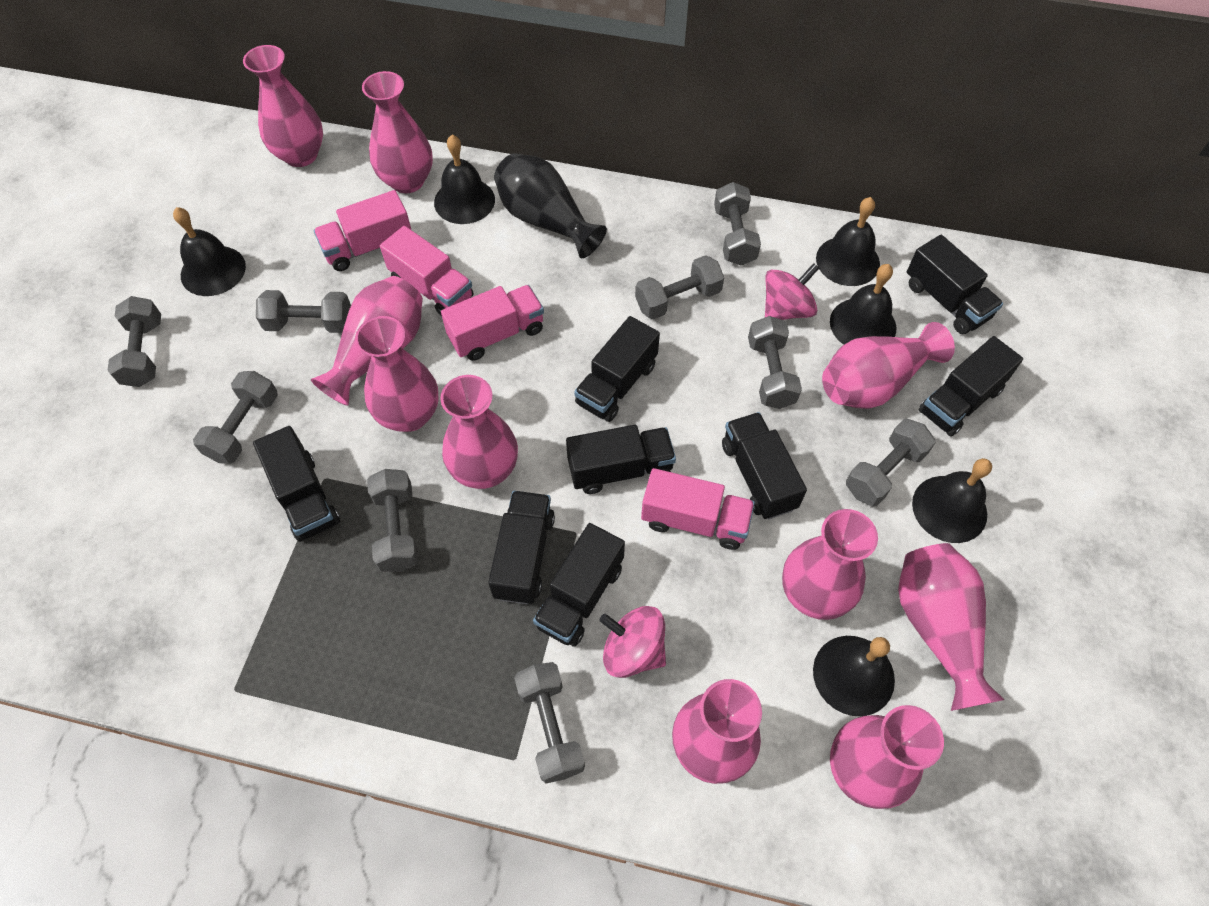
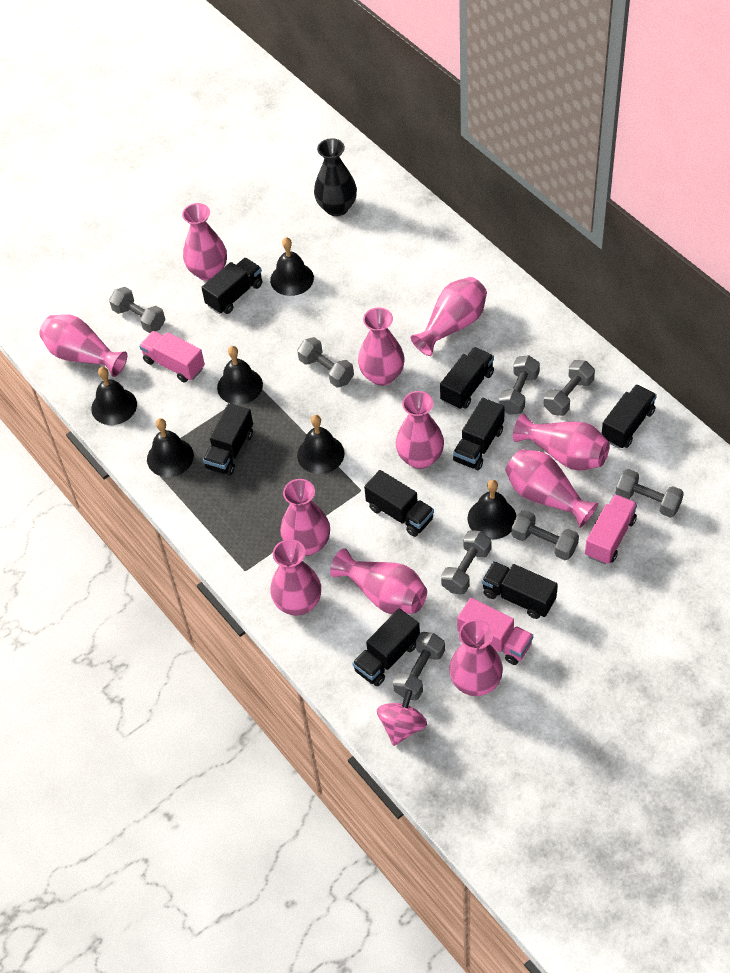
grey dumbbell: [107,296,161,387] [193,371,278,464] [256,290,351,333] [367,469,419,572] [514,662,585,784] [635,255,724,319] [714,182,761,265] [748,316,802,409] [846,419,936,506] = 9 -> [109,287,165,333] [297,337,354,388] [393,632,445,701] [441,530,491,595] [499,355,540,415] [511,510,579,560] [544,360,595,416] [616,469,684,518] = 8
pink spinning top: [599,606,666,678] [765,263,819,320] = 2 -> [377,689,427,746] = 1
pink truck: [314,190,411,271] [380,226,474,316] [441,285,544,361] [641,468,755,550] = 4 -> [139,331,205,383] [457,598,533,665] [585,494,637,565] = 3
pink vase: [243,45,323,167] [311,276,423,406] [355,316,439,432] [362,71,433,193] [440,375,518,489] [672,679,762,784] [782,509,878,620] [822,322,955,409] [830,705,944,809] [898,543,1005,711] = 10 -> [39,314,127,377] [182,203,227,281] [270,539,321,616] [280,479,330,556] [330,548,427,615] [358,308,405,386] [396,391,444,469] [411,277,487,356] [449,619,503,696] [505,449,598,528] [513,414,610,471] = 11

